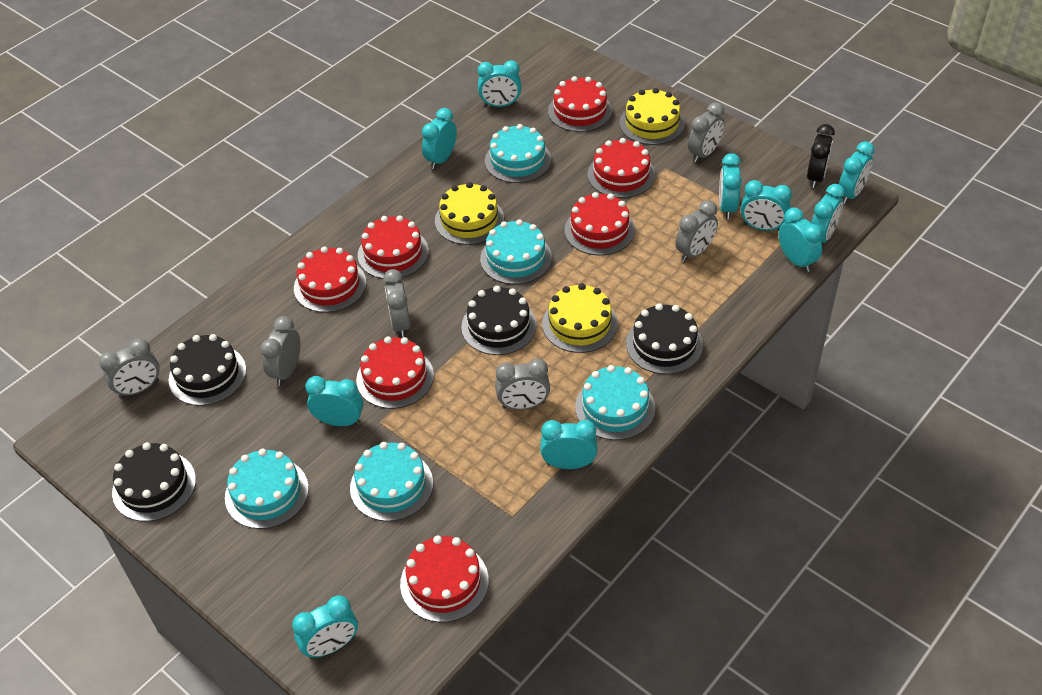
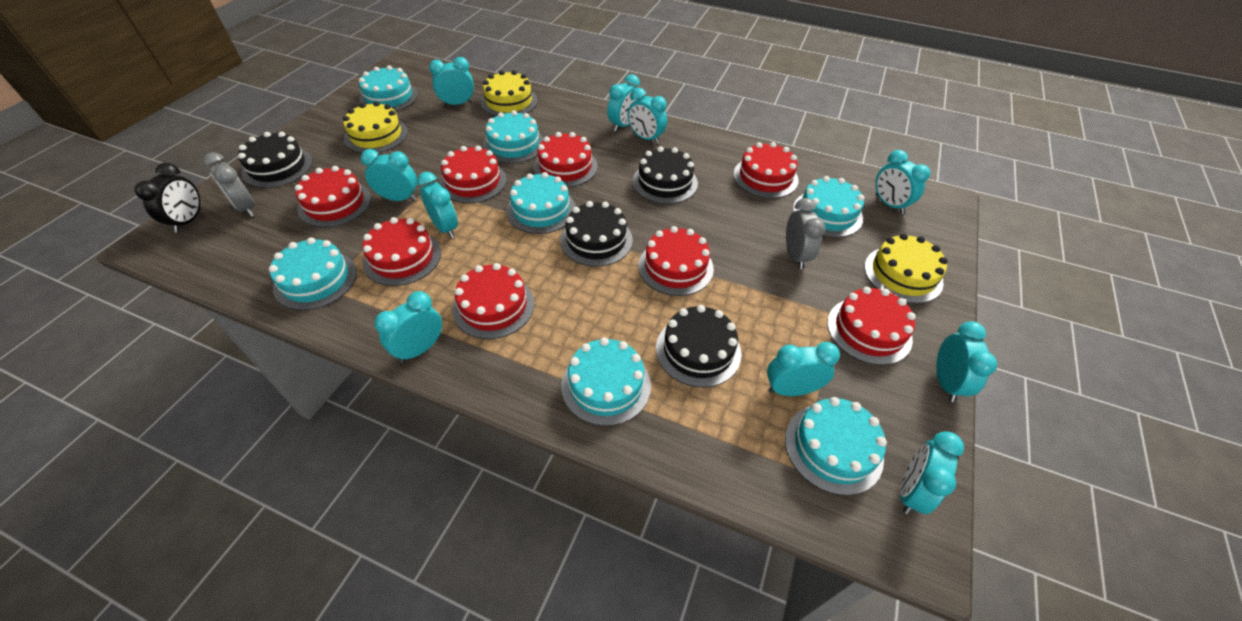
grey clock: [99,339,159,398] [260,316,300,386] [383,269,411,338] [495,359,550,410] [675,200,718,262] [688,102,724,163] = 6 -> [203,152,255,216] [786,198,825,269] = 2
red cake: [294,246,366,313] [356,337,434,409] [358,215,429,279] [400,535,489,622] [548,76,612,132] [565,192,635,255] [588,138,655,198] = 7 -> [295,166,371,228] [362,217,441,286] [439,146,507,203] [452,263,534,339] [534,132,598,187] [638,226,714,296] [733,142,799,198] [827,287,916,365] = 8
turquoise cake: [225,448,309,529] [350,442,433,521] [480,219,552,285] [485,124,551,183] [575,365,655,440] = 5 -> [269,237,357,310] [359,65,418,111] [483,110,544,164] [506,172,576,234] [561,337,651,426] [785,397,887,495] [793,176,864,238] = 7

